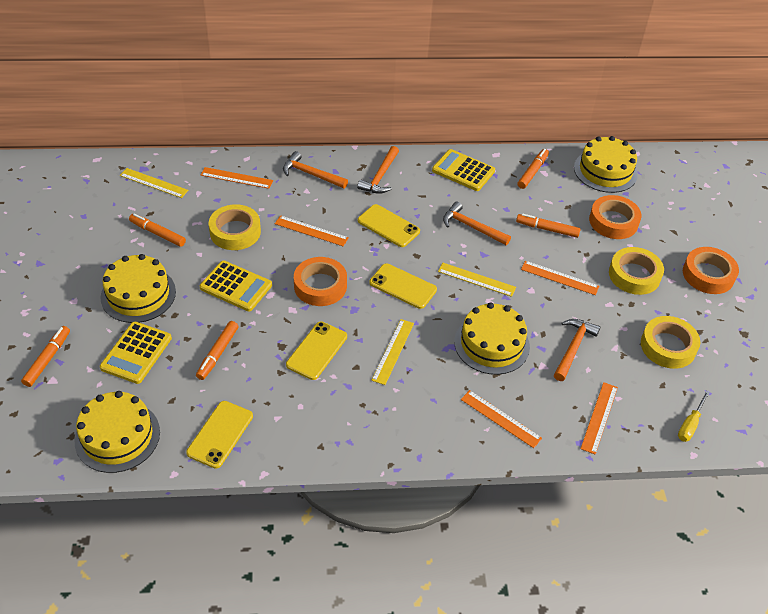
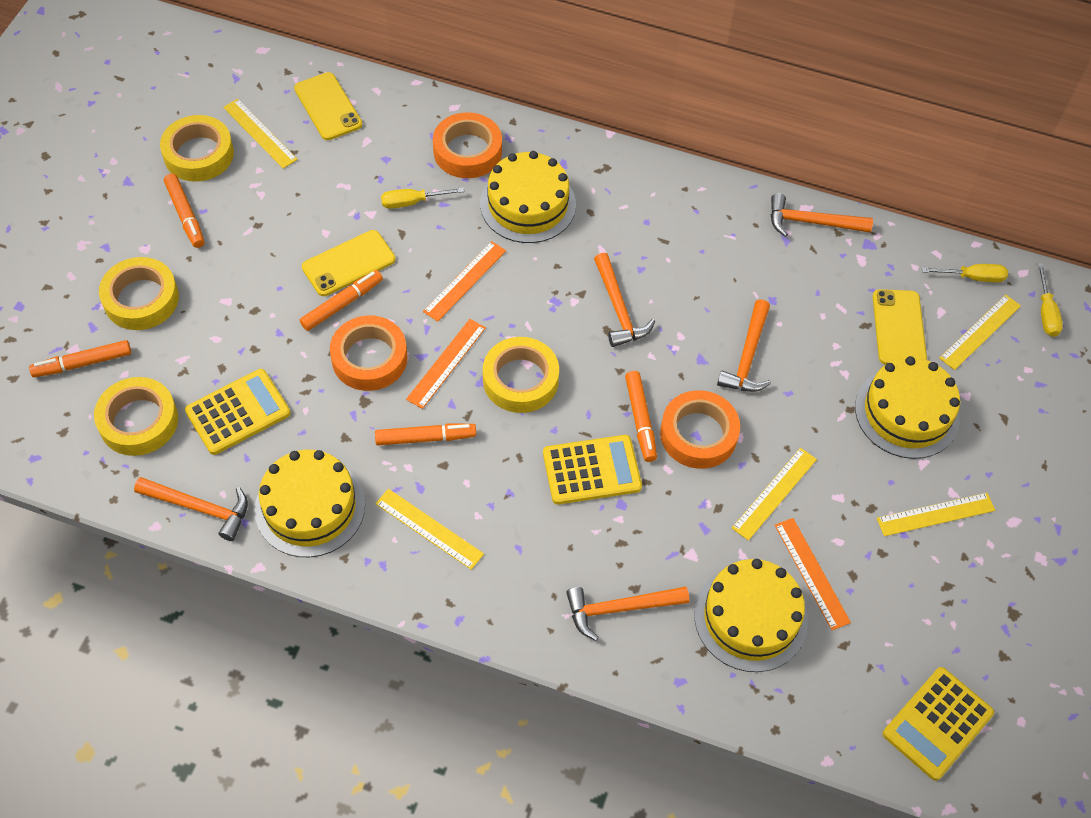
orange hammer: [283,151,348,188] [357,146,399,194] [443,201,511,245] [554,319,601,381] = 4 -> [134,477,248,541] [566,586,689,641] [594,253,655,347] [717,299,771,392] [771,193,873,237] = 5
orange ruler: [201,167,273,189] [275,215,349,246] [461,390,542,448] [521,261,599,295] [580,382,618,455] = 5 -> [406,319,486,409] [423,241,506,322] [775,518,851,630] = 3
yellow phone: [186,401,253,469] [286,322,347,380] [358,204,420,247] [369,263,437,309] = 4 -> [294,72,362,140] [302,230,396,296] [873,289,927,365] = 3
yellow ruler: [120,168,188,198] [371,319,414,385] [438,263,516,297] = 3 -> [223,99,298,168] [375,489,484,570] [732,448,817,541] [877,493,995,536] [939,295,1021,370] = 5
yellow screwdriver: [678,391,710,442] = 1 -> [381,188,464,209] [922,264,1008,282] [1037,263,1063,337] = 3
yellow tape: [209,204,261,250] [609,247,664,295] [641,316,700,369] = 3 -> [94,377,178,456] [99,257,179,330] [160,115,234,182] [483,337,559,413] = 4

